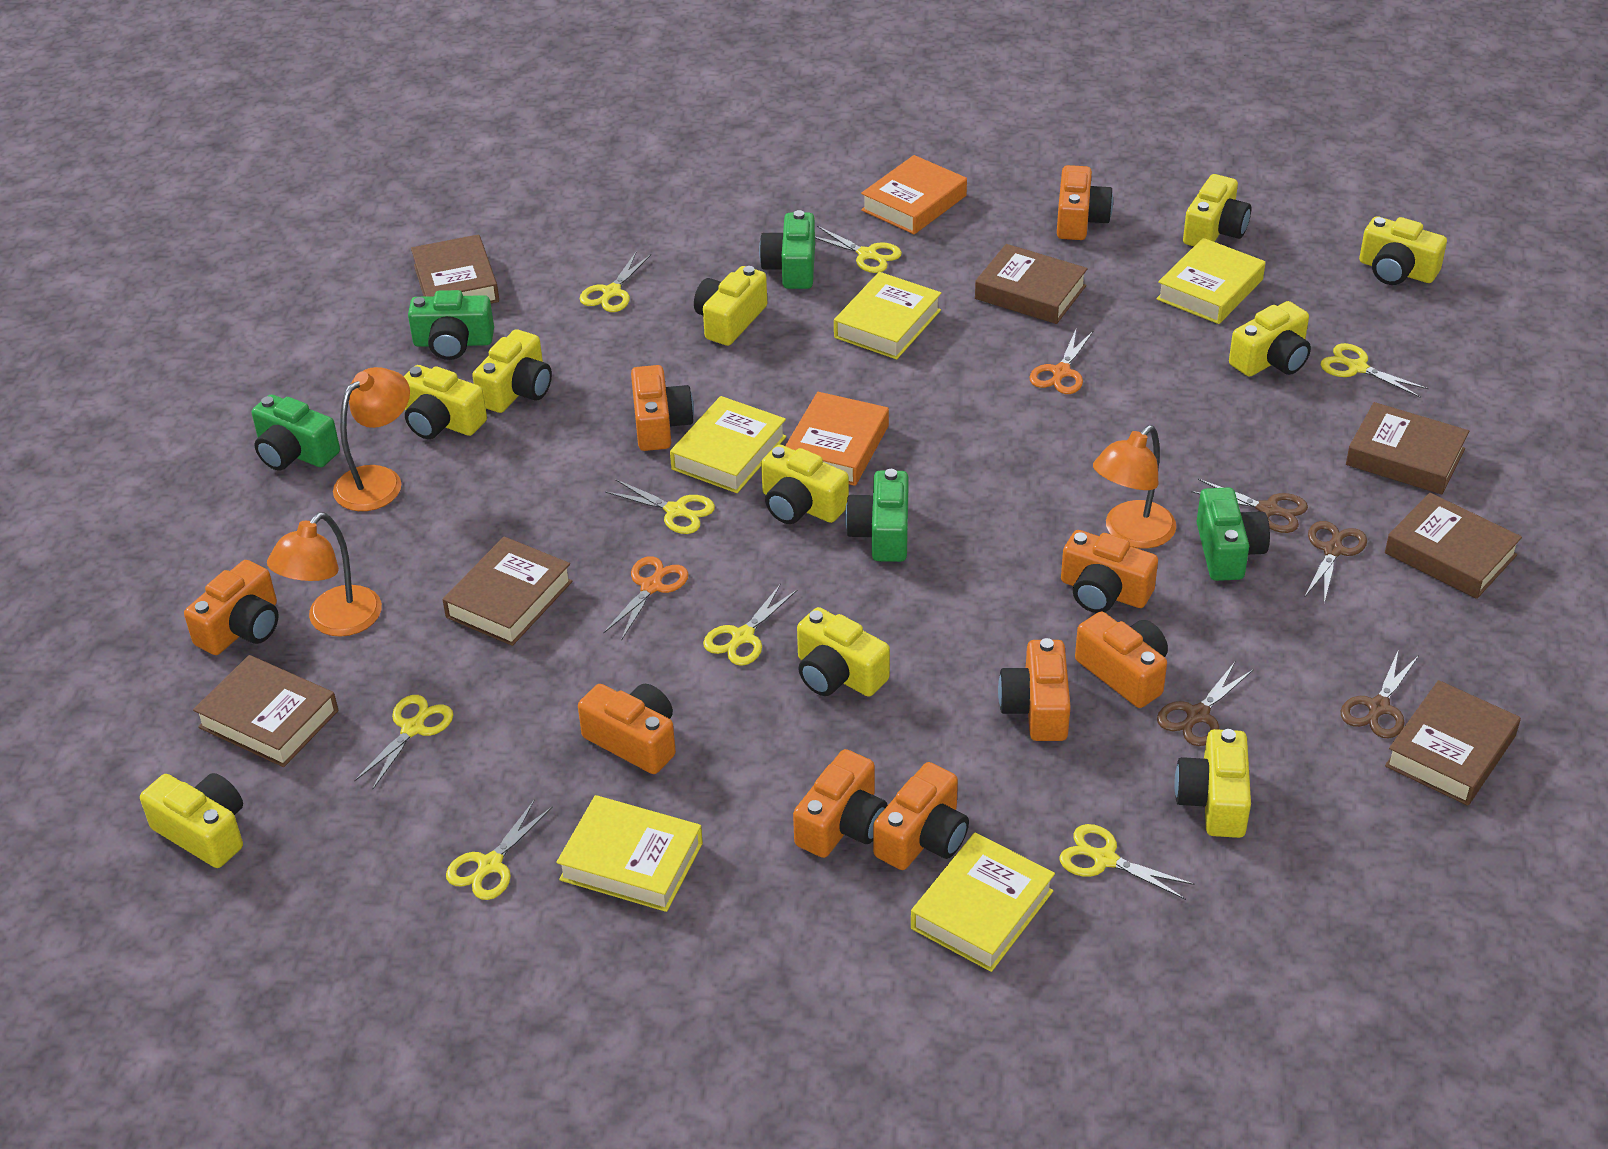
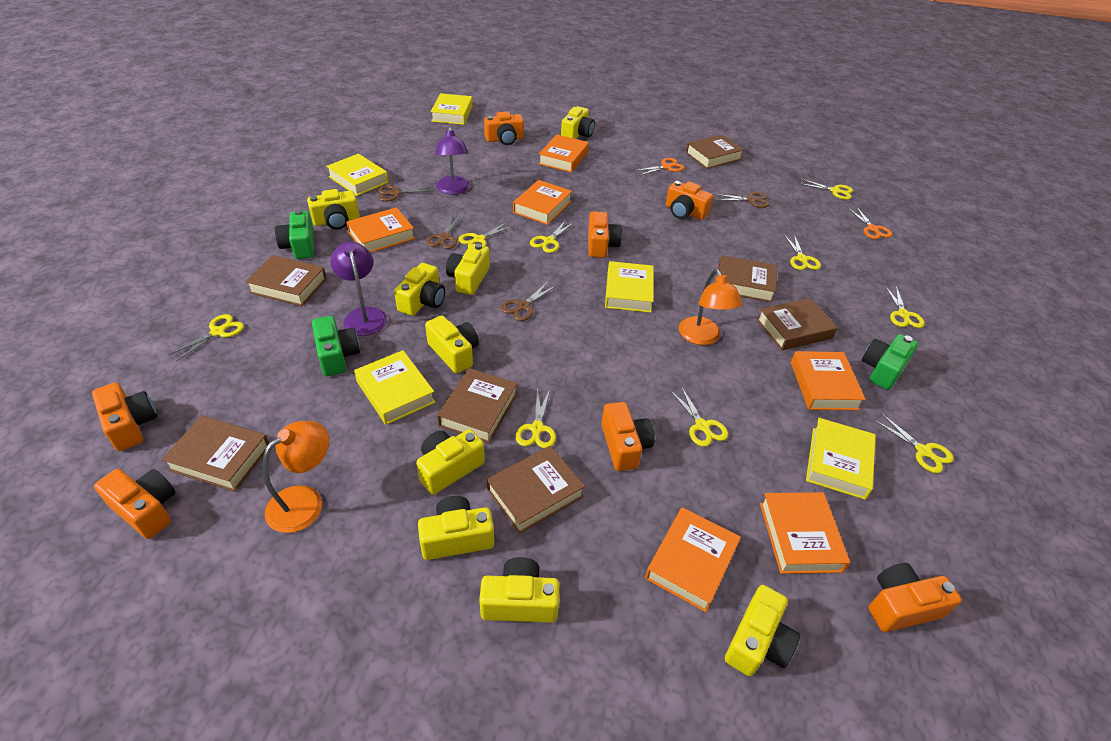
green camera: [252,395,340,470] [408,290,494,360] [759,210,815,289] [845,469,909,562] [1197,487,1270,581] = 5 -> [275,210,314,259] [312,316,360,376] [862,334,918,390] = 3
orange book: [785,392,889,486] [861,155,967,234] = 2 -> [346,207,415,253] [513,180,572,225] [539,134,589,173] [645,507,741,612] [760,492,850,574] [791,351,866,410] = 6
orange camera: [184,560,279,655] [578,684,676,774] [631,365,694,451] [793,749,888,858] [873,762,969,870] [998,638,1071,741] [1057,165,1113,240] [1061,530,1158,613] [1075,611,1168,708] = 9 -> [92,382,157,451] [94,469,176,539] [484,111,524,145] [588,211,622,258] [601,402,655,471] [666,181,713,220] [869,563,962,632] = 7
orange lamp: [267,512,382,637] [333,367,410,511] [1093,425,1176,549] = 3 -> [263,421,329,533] [679,269,743,345] = 2
purple lamp: none = 0 -> [330,242,387,336] [435,127,470,195] = 2
yellow camera: [140,773,243,868] [404,365,487,439] [472,329,552,413] [694,266,767,346] [761,445,849,524] [797,607,890,697] [1174,729,1251,838] [1183,174,1251,246] [1229,301,1311,377] [1359,216,1447,285] = 10 -> [307,189,359,230] [394,263,445,316] [416,429,485,495] [418,496,494,560] [425,316,479,373] [446,243,490,295] [479,557,559,623] [561,106,595,139] [725,585,800,676] = 9
yellow scissors: [354,695,453,789] [446,799,552,900] [580,252,651,312] [605,479,715,534] [703,583,797,666] [815,226,902,273] [1060,824,1195,900] [1320,343,1429,398] = 8 -> [168,314,244,361] [458,222,513,248] [515,388,556,448] [530,221,573,253] [670,386,728,447] [784,235,821,270] [799,179,853,200] [874,413,954,473] [885,286,925,328] = 9

